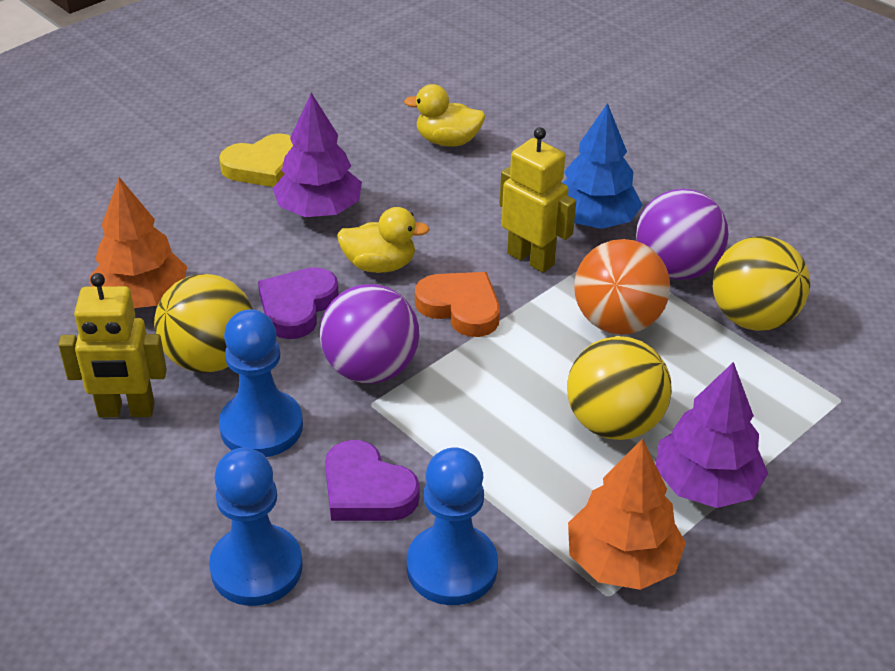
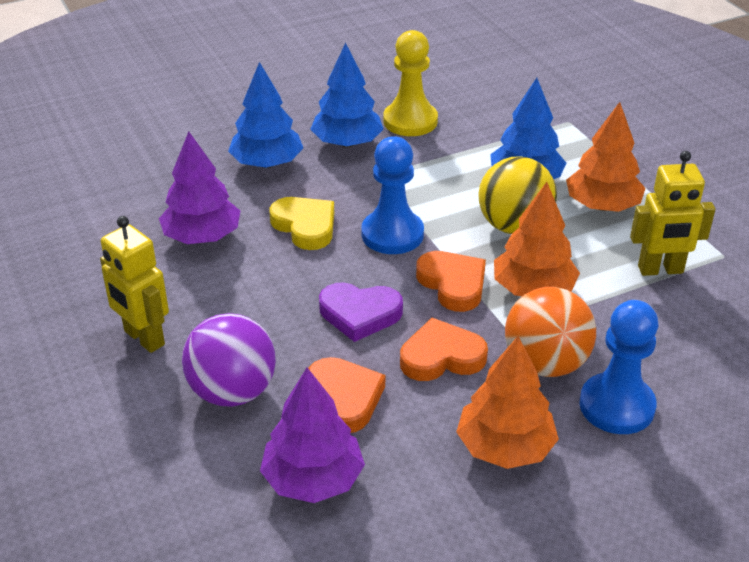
blue pawn: [209,448,303,606] [219,309,303,457] [407,447,498,605] = 3 -> [361,136,424,254] [579,300,658,434] = 2
blue tree: [562,103,642,229] = 1 -> [228,62,303,168] [310,43,383,147] [490,78,566,179] = 3
orange heart: [415,272,500,337] = 1 -> [308,357,385,433] [400,318,488,381] [416,251,486,312] = 3
orange tree: [89,177,187,308] [568,439,686,590] = 2 -> [456,336,559,469] [494,182,580,296] [566,102,646,212] = 3
purple ball: [320,284,420,383] [636,189,729,280] = 2 -> [182,313,276,407] = 1
purple heart: [258,267,339,339] [325,440,420,521] = 2 -> [319,282,403,342] = 1
yellow ball: [154,274,253,373] [567,336,672,440] [713,236,810,331] = 3 -> [478,156,557,234] = 1
yellow duck: [337,207,430,273] [404,84,486,147] = 2 -> none = 0
yellow pawn: none = 0 -> [383,30,438,136] = 1

